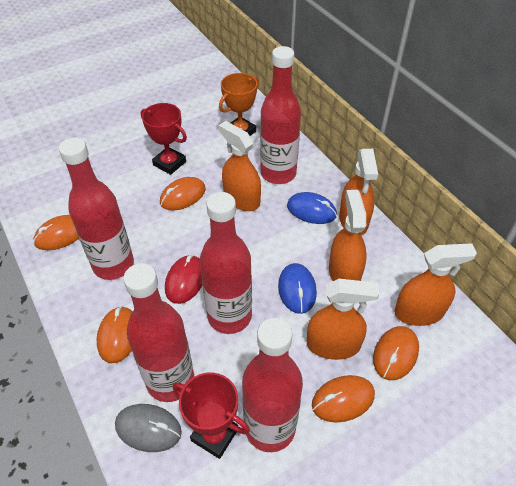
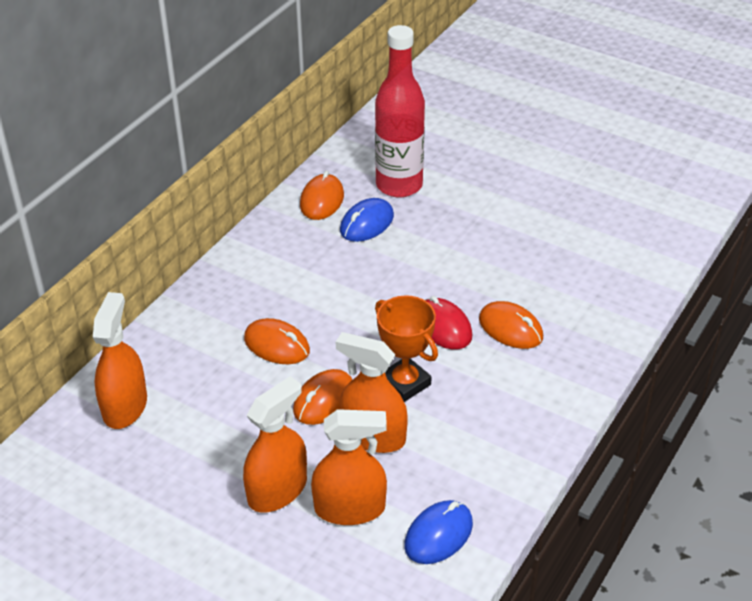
grey mouse: [115,404,182,452] = 1 -> none = 0
orange mouse: [33,215,79,250] [97,306,132,363] [160,177,206,210] [312,375,375,423] [373,326,419,380] = 5 -> [244,318,310,364] [293,369,352,425] [300,171,344,220] [479,301,543,349] = 4
orange spray bottle: [218,121,261,211] [307,279,379,360] [329,190,367,281] [339,149,378,235] [394,243,477,326] = 5 -> [93,292,147,429] [243,376,307,513] [311,409,387,525] [336,332,408,453] = 4
red bottle: [59,138,134,280] [123,263,194,402] [200,192,252,334] [242,318,303,452] [260,46,301,184] = 5 -> [375,25,425,198] = 1
red trophy: [141,103,187,175] [173,372,250,459] = 2 -> none = 0

